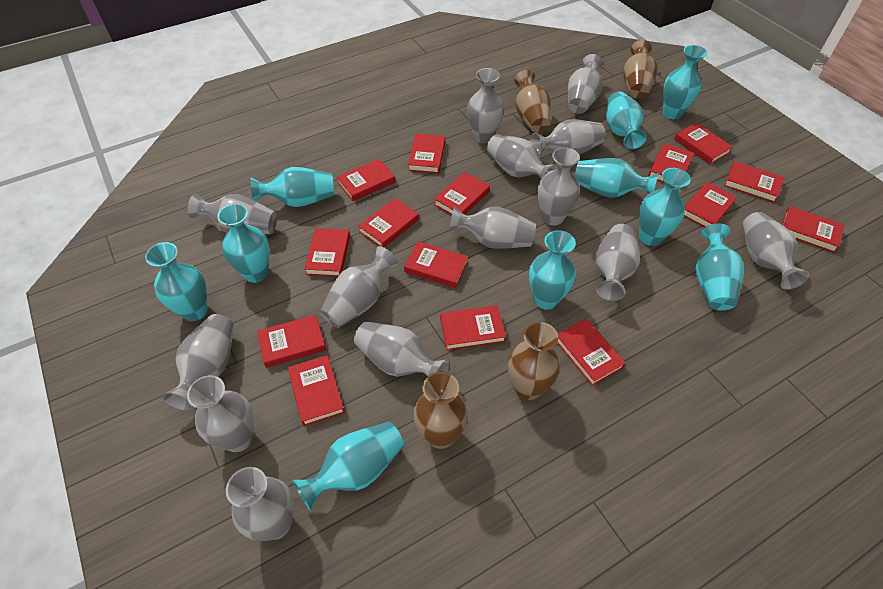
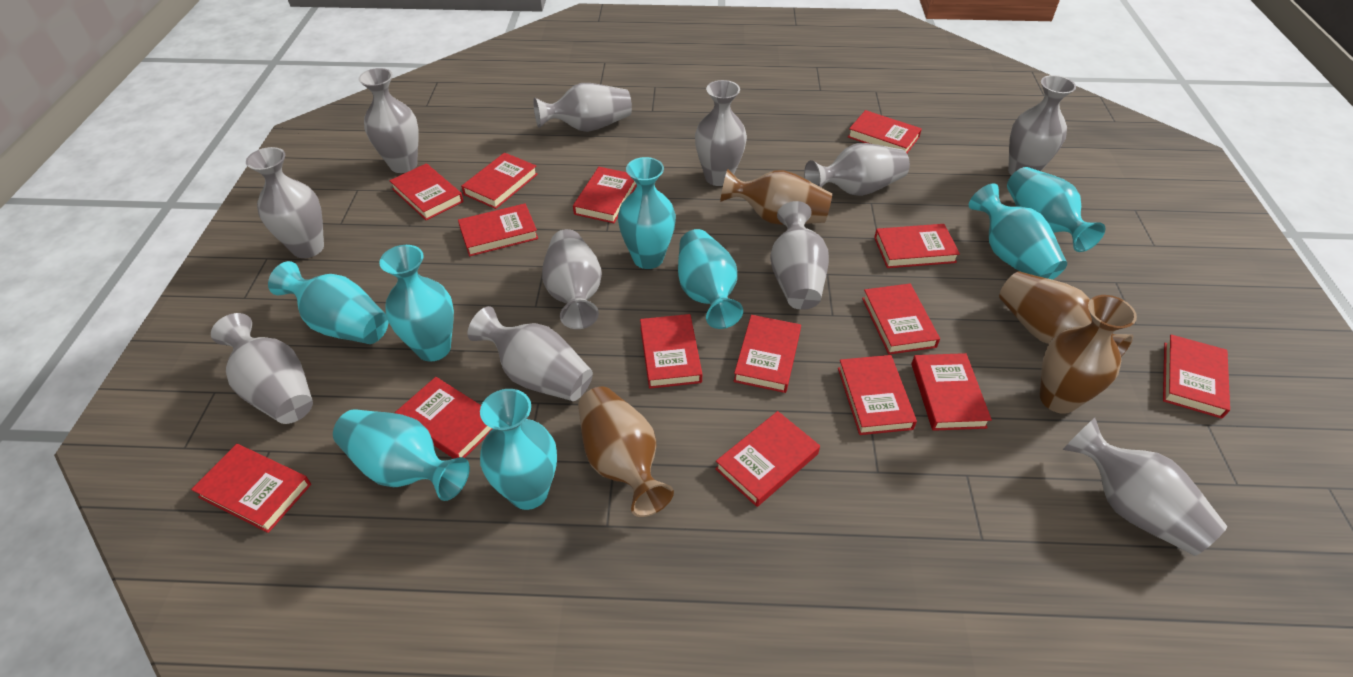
grey vase: [162,314,234,411] [187,375,254,452] [188,193,277,234] [226,467,295,541] [320,246,398,328] [354,322,450,377] [449,206,536,249] [467,68,504,143] [487,134,557,179] [530,119,606,155] [538,147,580,226] [568,54,603,114] [595,224,640,301] [742,212,810,290] = 14 -> [211,313,313,424] [246,147,324,258] [358,68,418,173] [468,306,593,401] [533,83,632,132] [542,229,602,329] [695,80,747,186] [770,201,829,310] [804,143,910,196] [1008,75,1076,175] [1063,418,1227,556] = 11
turquoise vase: [145,242,207,321] [217,204,270,283] [250,167,334,207] [293,422,404,511] [529,230,576,310] [575,158,658,198] [606,91,647,149] [639,168,691,246] [663,45,707,119] [695,224,744,310] = 10 -> [268,261,389,344] [333,409,470,501] [379,245,454,362] [480,389,557,510] [618,157,676,269] [678,229,743,329] [969,183,1067,280] [1007,167,1105,252] = 8

